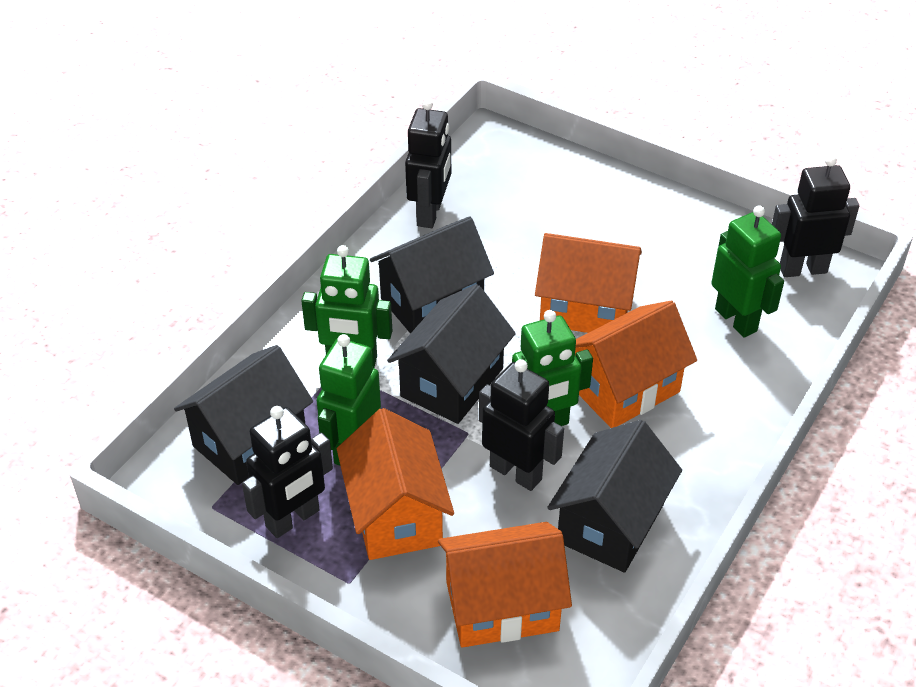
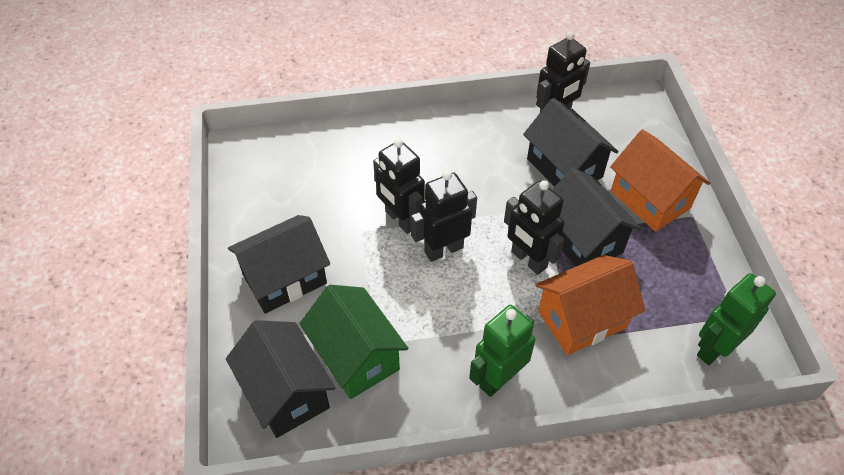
green house: none = 0 -> [299,285,408,399] = 1
green robot: [301,245,392,368] [317,334,381,466] [512,310,593,426] [711,205,784,337] = 4 -> [469,305,535,397] [697,273,776,365] = 2
orange house: [337,408,454,560] [438,522,572,648] [535,233,642,333] [575,300,697,428] = 4 -> [535,255,645,355] [610,129,710,232] = 2

